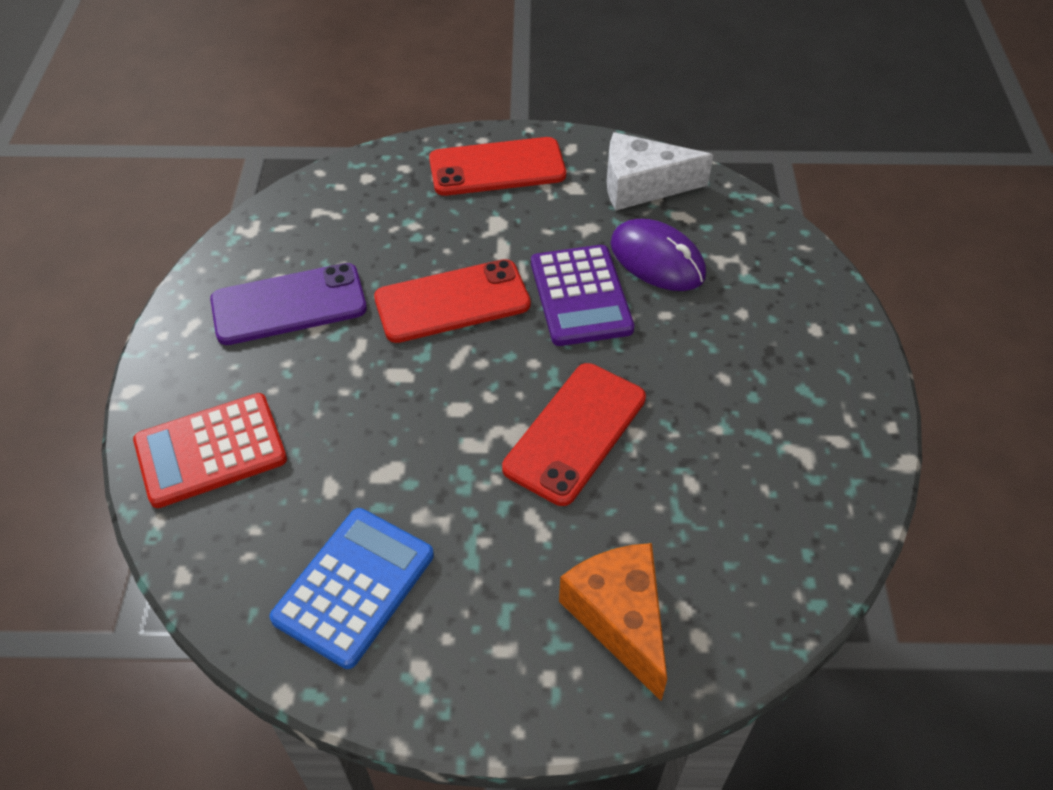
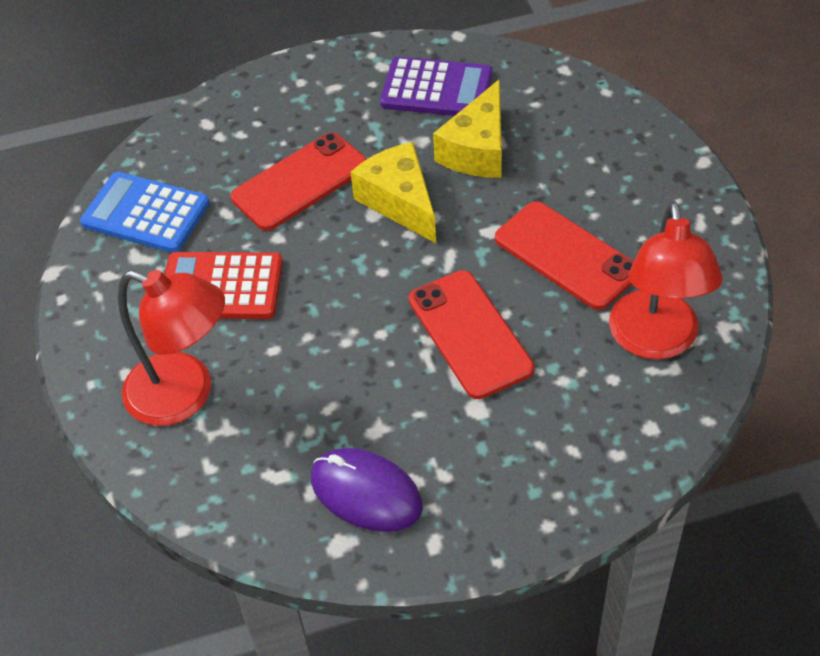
orange cheese: [559,543,667,701] = 1 -> none = 0
purple phone: [210,263,367,345] = 1 -> none = 0
red lamp: none = 0 -> [118,270,225,426] [609,201,723,359] = 2
white cheese: [607,132,713,211] = 1 -> none = 0
yellow cheese: none = 0 -> [350,142,436,243] [433,79,502,178] = 2

